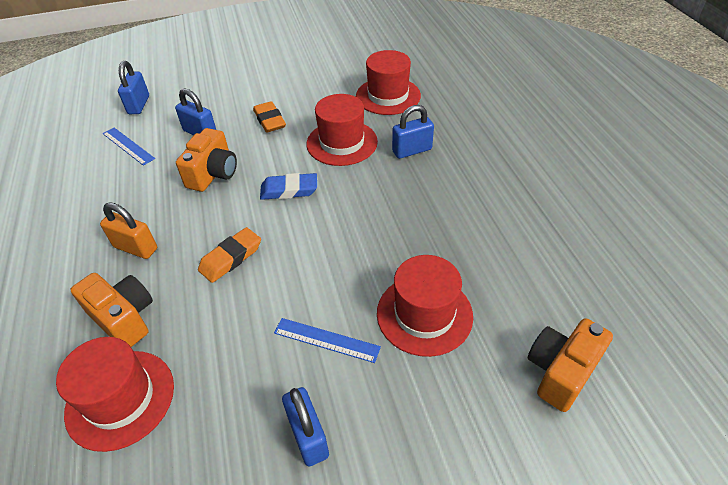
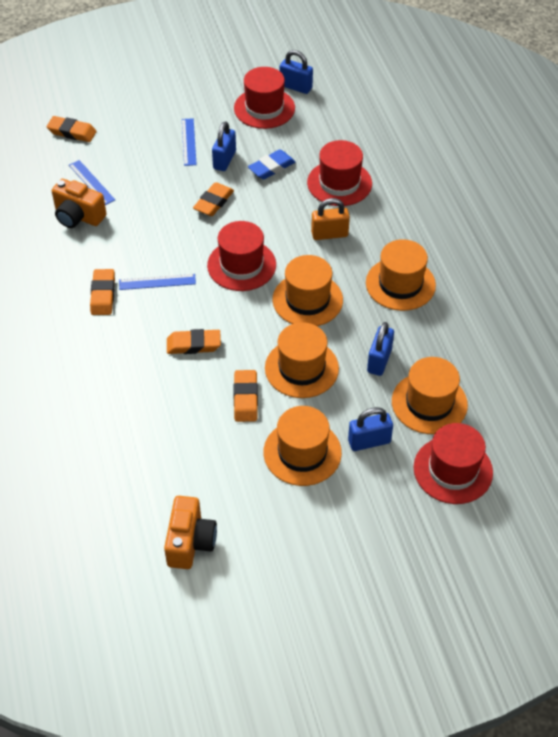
blue ruler: [103,128,155,166] [274,318,381,363] = 2 -> [69,160,115,205] [119,274,196,290] [182,118,197,166] = 3
orange camera: [70,273,153,347] [176,128,237,192] [528,318,613,412] = 3 -> [52,179,107,228] [164,496,217,569] = 2
orange eraser: [198,227,261,283] [253,101,286,132] = 2 -> [47,116,97,142] [90,269,115,315] [167,329,221,354] [193,182,234,216] [234,370,258,422] = 5
orange hat: none = 0 -> [263,406,342,486] [265,322,339,398] [272,255,343,326] [366,239,436,311] [392,357,468,434] = 5

